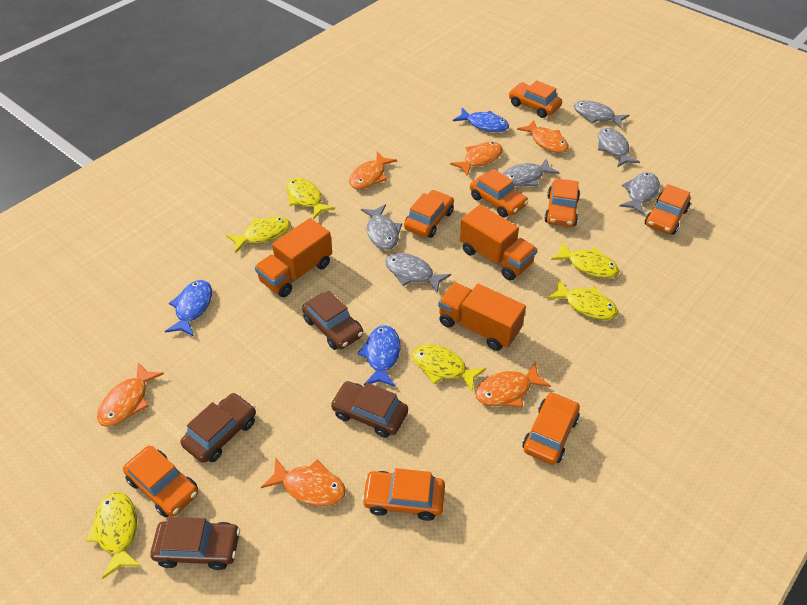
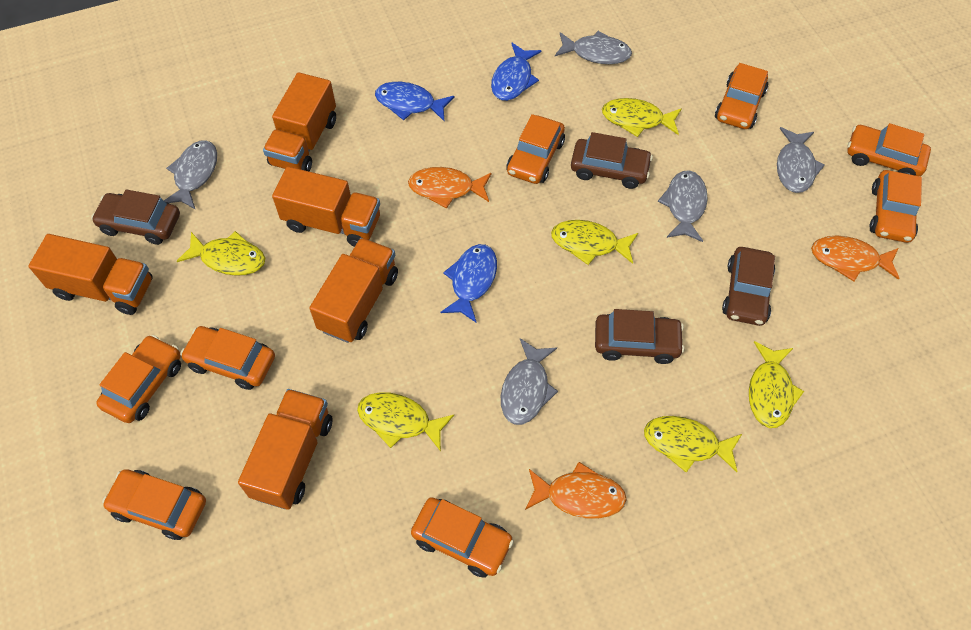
grey fish: [361,204,402,250] [385,253,451,293] [502,158,560,187] [574,100,629,128] [598,128,640,167] [619,172,660,215] = 6 -> [164,140,217,210] [501,338,558,425] [555,31,632,64] [658,170,708,242] [777,127,825,193] = 5
orange fish: [97,362,164,427] [261,458,346,506] [349,152,397,189] [450,142,503,176] [475,363,551,408] [517,120,569,153] = 6 -> [408,167,492,209] [525,462,627,519] [811,235,900,281] = 3
orange truck: [255,218,332,297] [438,282,526,351] [460,205,537,281] = 3 -> [28,234,153,315] [238,389,332,510] [263,72,336,172] [272,167,380,247] [309,238,398,343] = 5

